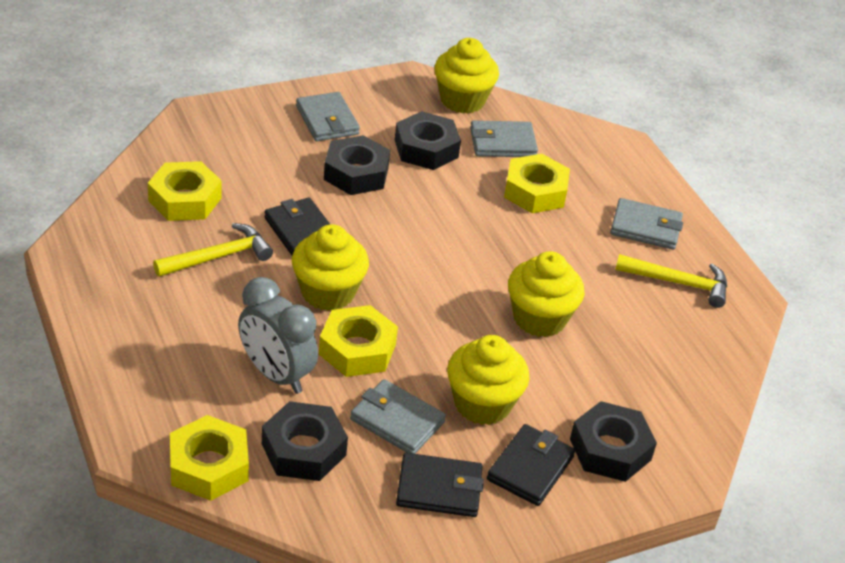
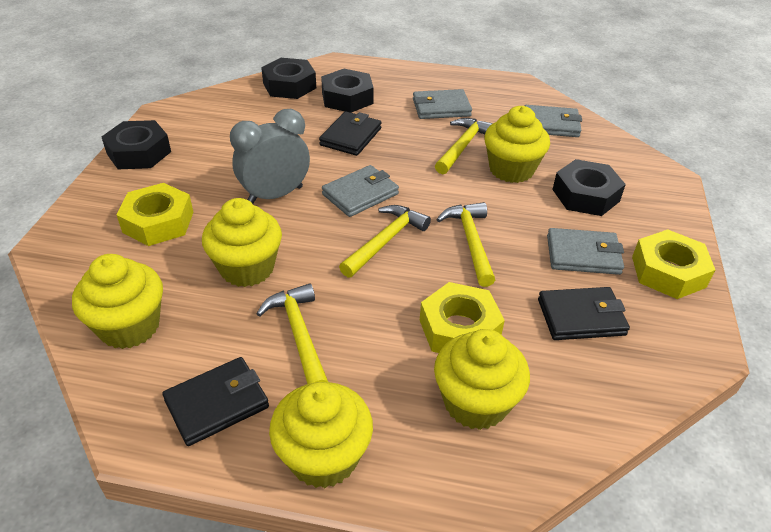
yellow cupcake: [292,224,369,311] [434,38,499,113] [447,335,529,425] [508,251,585,337] = 4 -> [72,254,163,349] [202,198,282,287] [269,382,373,488] [434,329,530,430] [484,106,550,183] = 5
yellow hammer: [153,223,273,277] [615,254,727,308] = 2 -> [257,283,328,384] [339,205,431,278] [435,118,493,174] [436,202,495,287] = 4
yellow nut: [148,161,222,221] [170,415,249,501] [319,305,398,377] [504,154,570,213] = 4 -> [117,183,194,246] [420,282,505,353] [632,229,715,299] = 3

